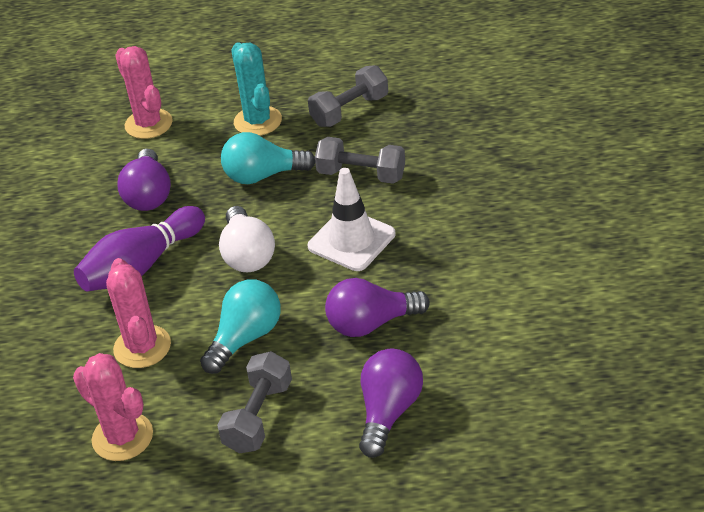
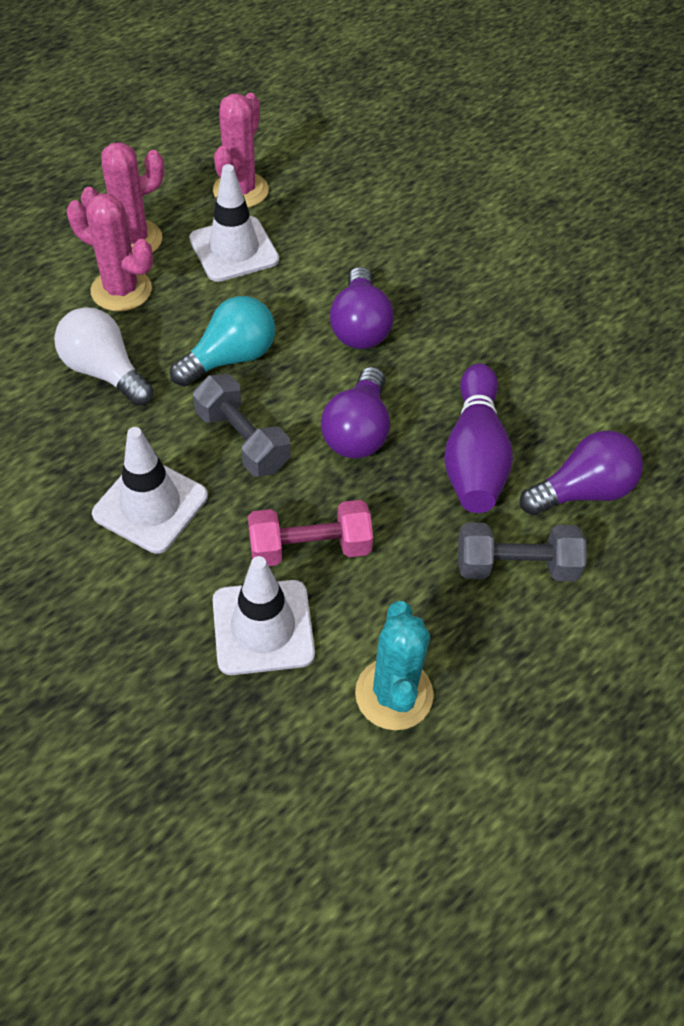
grey dumbbell: [217,351,292,454] [308,65,388,127] [315,137,405,184] = 3 -> [193,374,290,477] [458,522,586,581] = 2
pink dumbbell: none = 0 -> [248,500,373,566] = 1
turquoise light bulb: [200,280,280,374] [221,132,315,184] = 2 -> [170,296,275,387] = 1
white traffic cone: [308,168,395,271] = 1 -> [92,427,208,554] [189,164,279,282] [213,556,315,675] = 3

